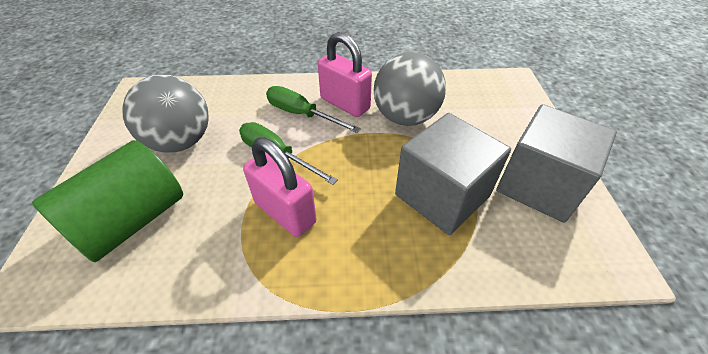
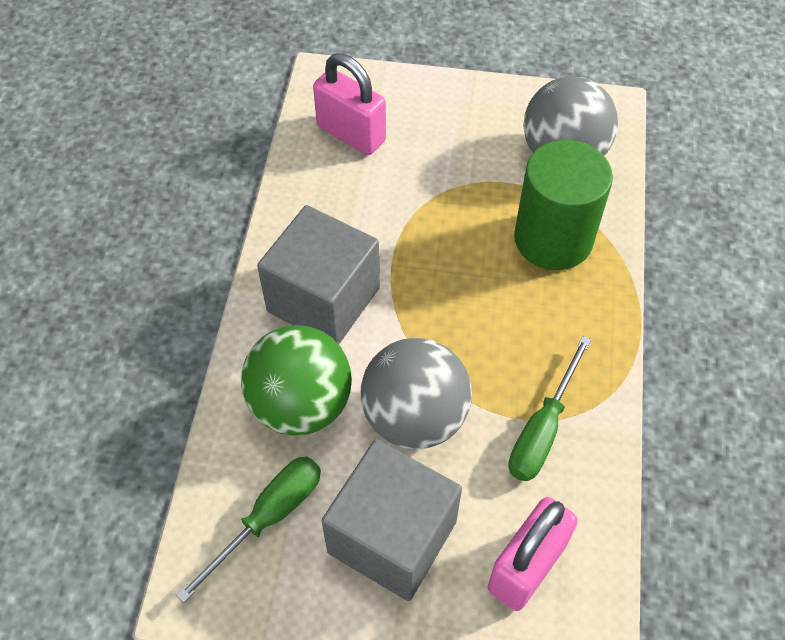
green ball: none = 0 -> [241,325,352,435] = 1

